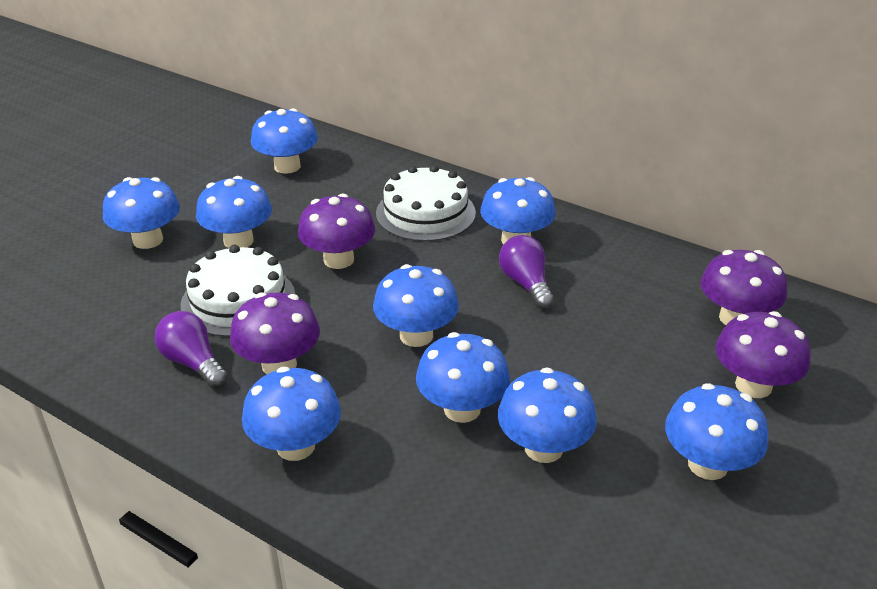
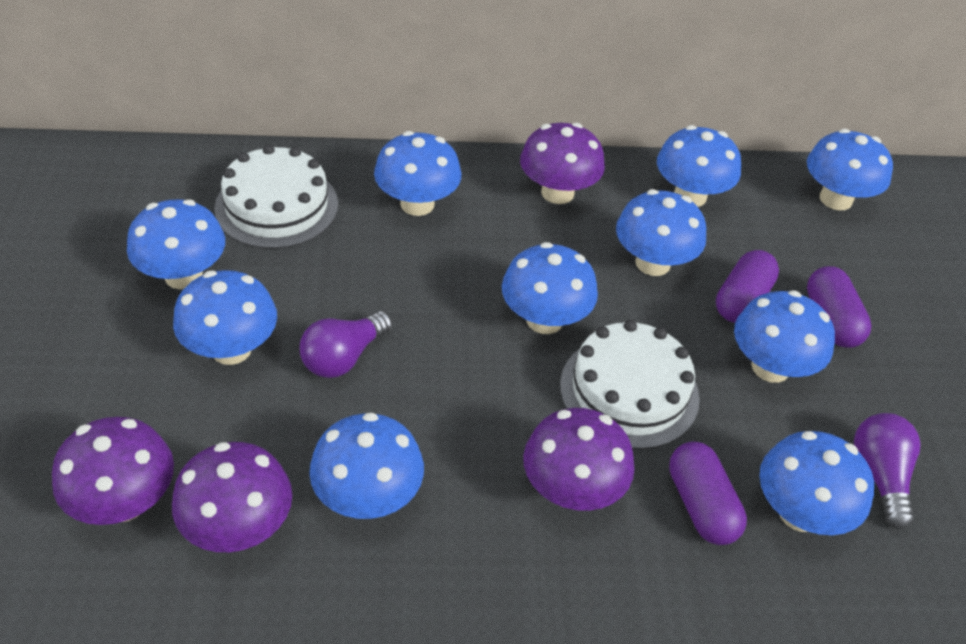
blue mushroom: [103,177,180,249] [196,176,272,248] [242,367,341,461] [251,108,318,174] [373,264,459,347] [416,332,510,423] [480,177,556,245] [498,367,597,463] [665,383,768,480] = 9 -> [127,199,225,289] [173,270,277,365] [309,412,424,519] [374,131,461,216] [502,242,598,334] [616,189,706,276] [657,125,741,207] [734,290,835,383] [759,431,874,535] [807,129,893,210] = 10
purple capsule: none = 0 -> [669,441,747,545] [716,250,779,323] [807,266,871,348] = 3

